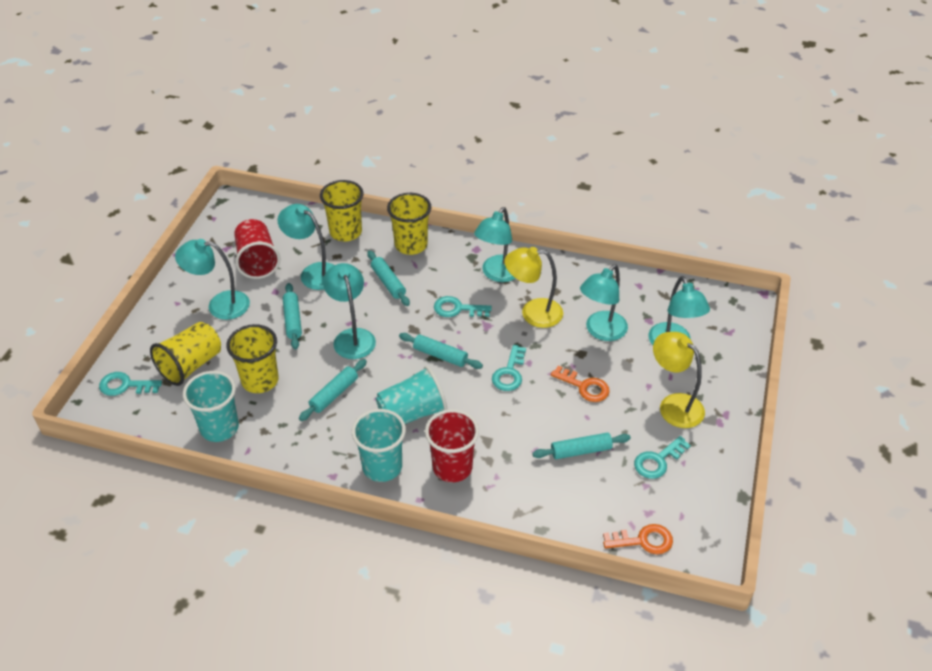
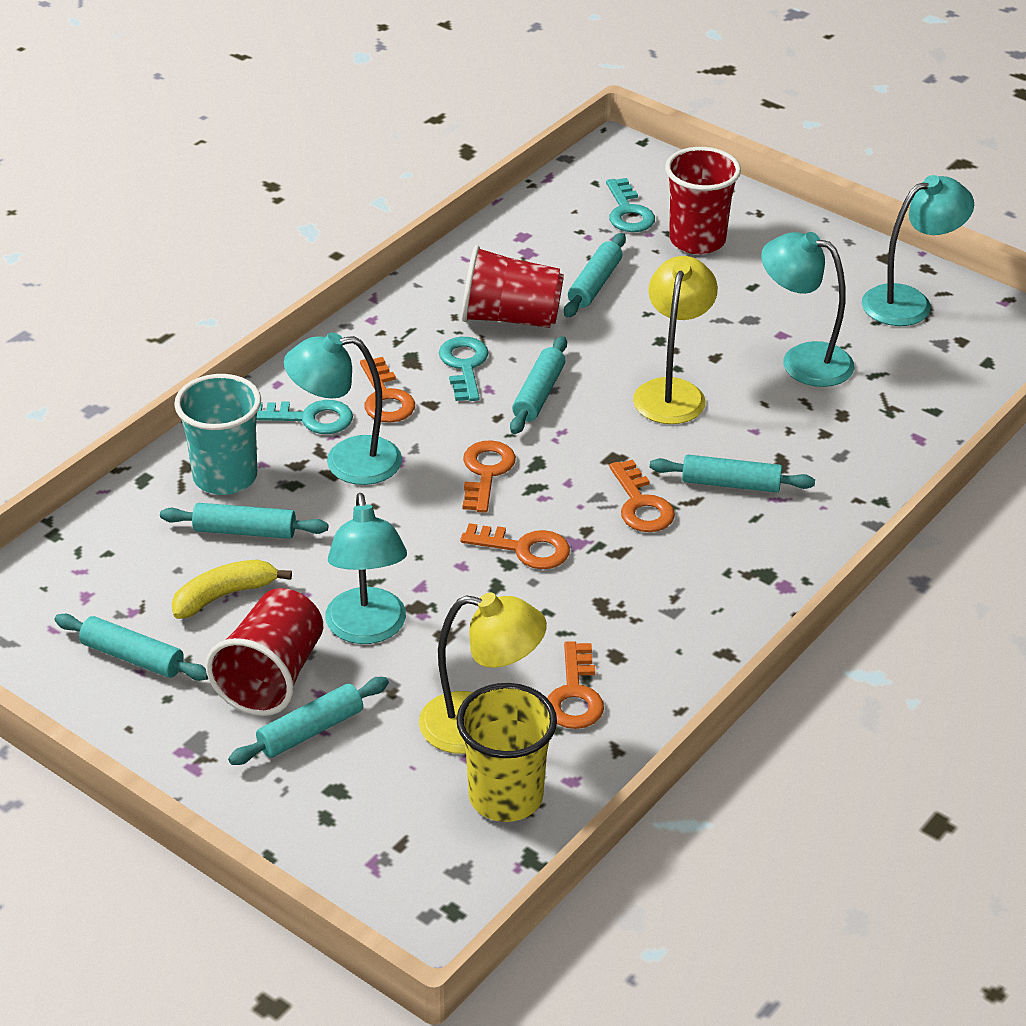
orange key: [551,366,610,402] [603,524,673,554] = 2 -> [360,357,415,423] [460,523,570,569] [463,440,516,513] [548,641,604,729] [609,460,675,532] = 5
red cup: [234,219,281,279] [425,409,479,482] = 2 -> [206,588,323,716] [462,245,564,328] [665,147,741,254] = 3
turquoise cup: [183,371,239,442] [352,409,406,482] [376,366,447,424] = 3 -> [174,374,261,495] = 1
turquoise key: [99,372,162,396] [434,296,492,317] [492,345,526,391] [634,436,691,479] = 4 -> [257,400,353,434] [439,337,488,401] [606,178,655,232] = 3
turquoise lamp: [175,239,250,320] [277,204,334,290] [323,263,376,359] [474,207,516,282] [580,265,628,341] [648,276,710,345] = 6 -> [284,332,402,485] [325,493,407,644] [761,232,854,387] [862,175,974,326] = 4
turquoise rolling pin: [283,283,302,349] [299,359,367,421] [367,251,410,306] [399,333,483,369] [532,433,631,459] = 5 -> [54,614,208,681] [160,503,329,539] [228,677,389,765] [510,336,567,434] [564,233,626,318] [650,455,815,493] = 6
yellow banana: none = 0 -> [172,560,292,619] = 1
yellow cup: [150,322,221,386] [226,324,279,393] [320,180,364,241] [387,193,431,255] = 4 -> [456,683,557,822] = 1

